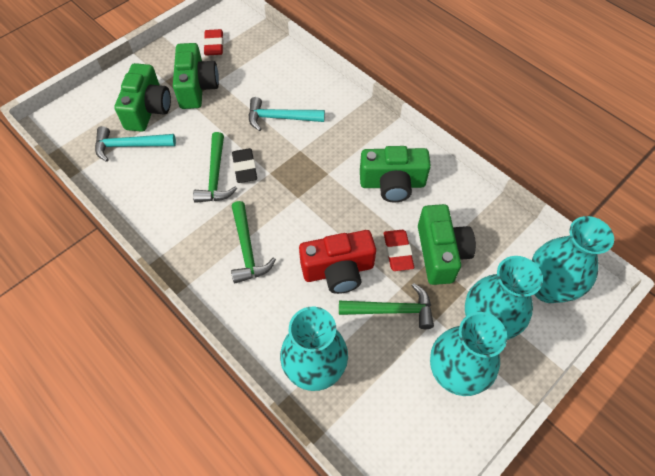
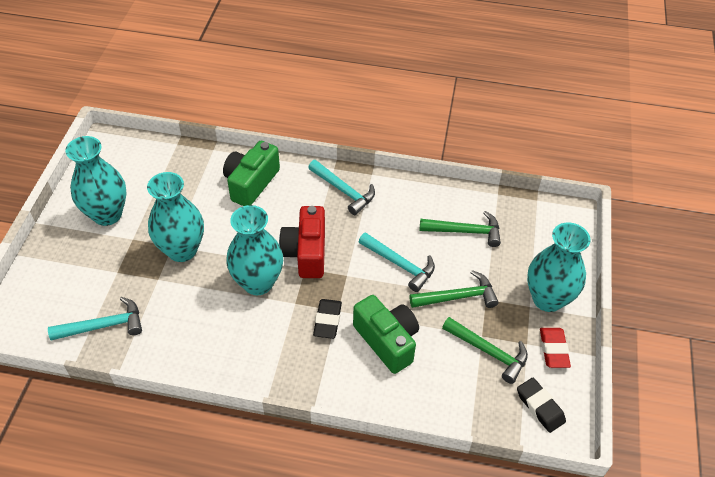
black eraser: [232,148,257,183] = 1 -> [313,299,342,339] [517,378,566,433] = 2
green camera: [114,63,171,132] [173,43,219,109] [360,146,431,203] [418,204,476,285] = 4 -> [223,141,280,206] [353,295,419,374] = 2
red eraser: [203,29,223,56] [384,230,414,271] = 2 -> [540,328,571,368] = 1
turquoise hammer: [95,126,176,162] [248,97,325,131] = 2 -> [48,297,142,341] [308,160,375,215] [359,232,435,292] = 3

